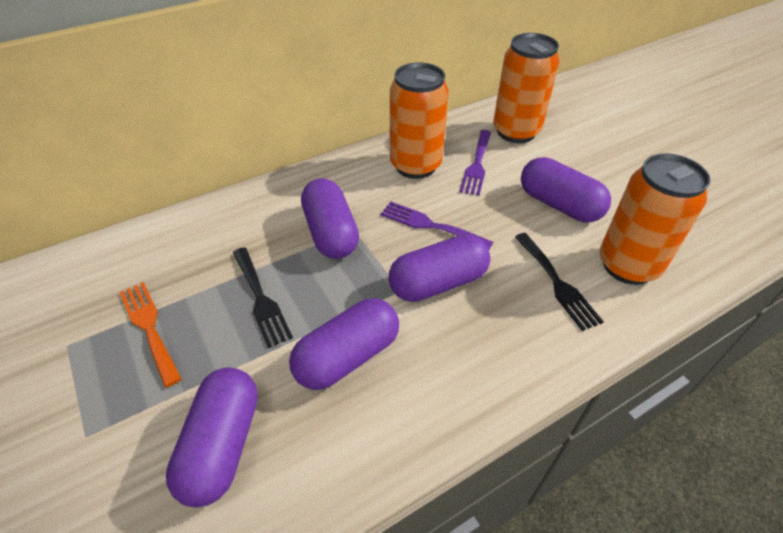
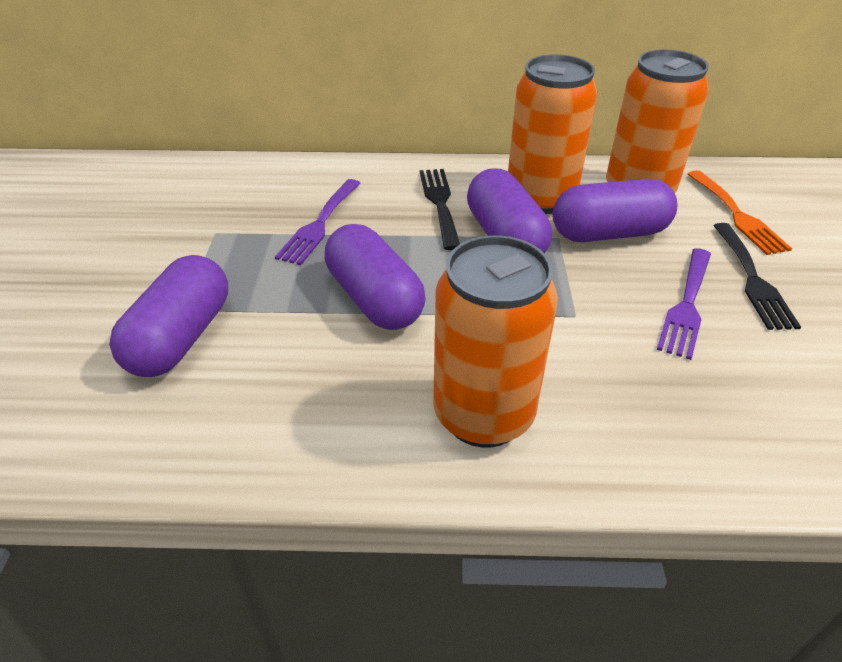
purple capsule: [166,367,258,507] [289,298,399,390] [301,178,359,259] [389,234,490,302] [521,157,611,222] = 5 -> [109,255,228,377] [325,224,426,330] [467,169,552,253] [553,179,677,242] = 4

